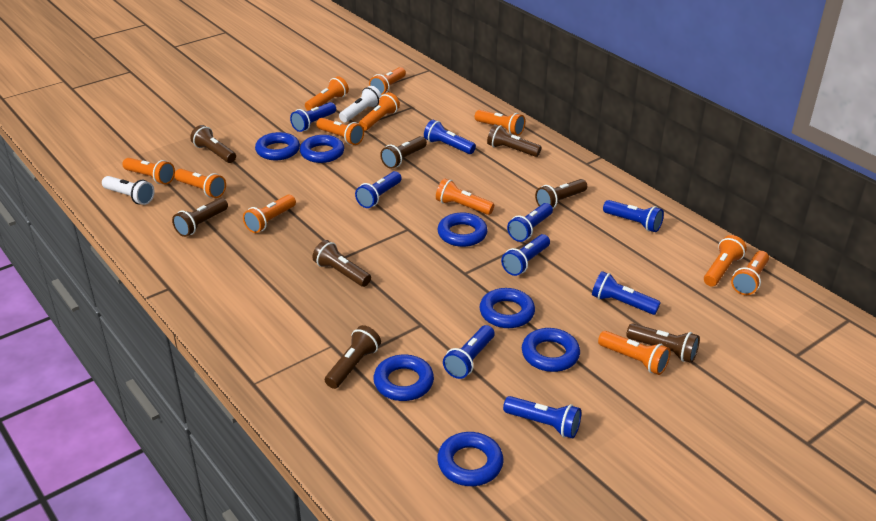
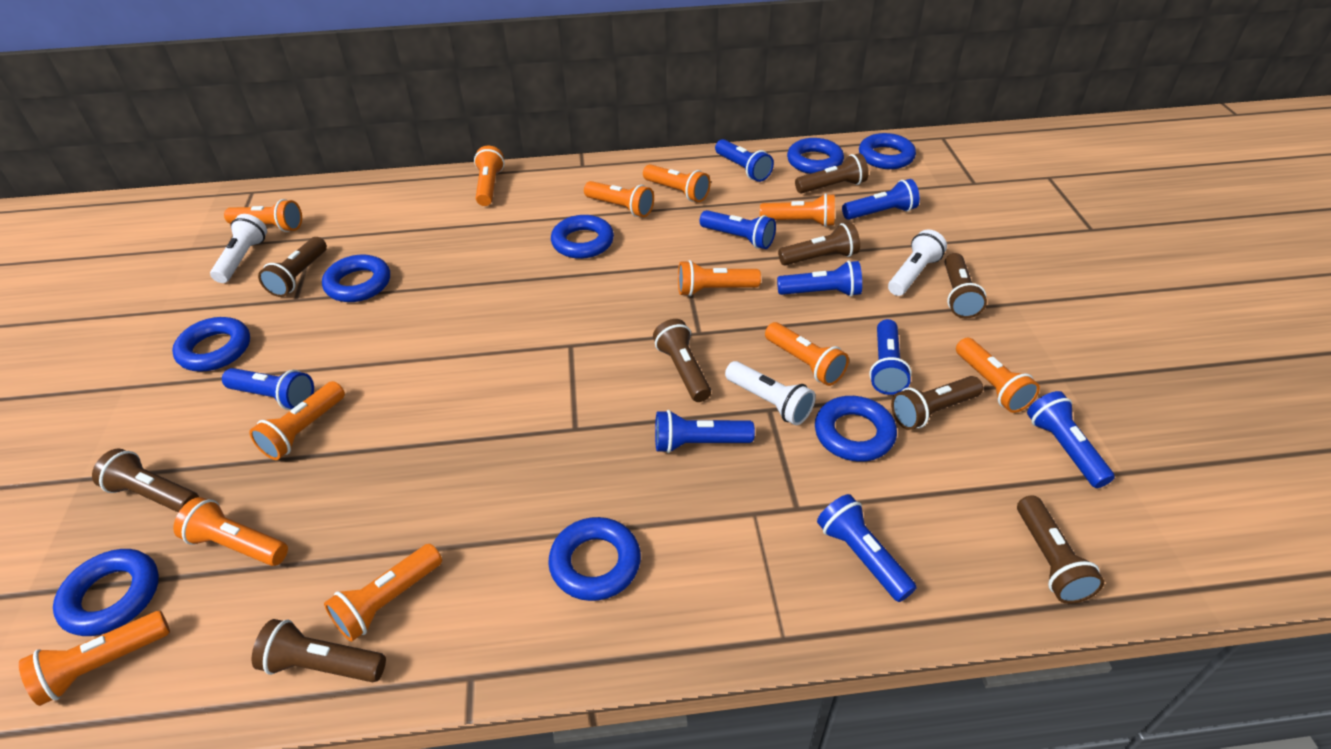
blue ring: [255,132,300,160] [300,135,344,163] [373,354,434,401] [437,212,488,247] [437,432,504,486] [479,288,535,328] [522,328,580,372] = 7 -> [53,549,159,636] [172,317,250,371] [322,255,390,302] [548,517,641,601] [551,215,614,259] [787,138,844,174] [815,396,897,462] [859,133,916,169] = 8
brown flashlight: [172,198,228,237] [190,125,236,163] [312,240,371,287] [325,325,381,389] [380,136,427,169] [487,124,541,157] [535,179,587,209] [626,323,700,363] = 8 -> [92,448,199,513] [252,619,386,682] [258,237,327,297] [653,319,711,402] [778,222,860,266] [795,153,869,194] [891,376,983,430] [945,253,987,318] [1017,495,1104,604] = 9
white flashlight: [102,176,155,205] [339,86,381,122] = 2 -> [210,214,267,283] [725,361,816,425] [888,229,947,296] = 3

